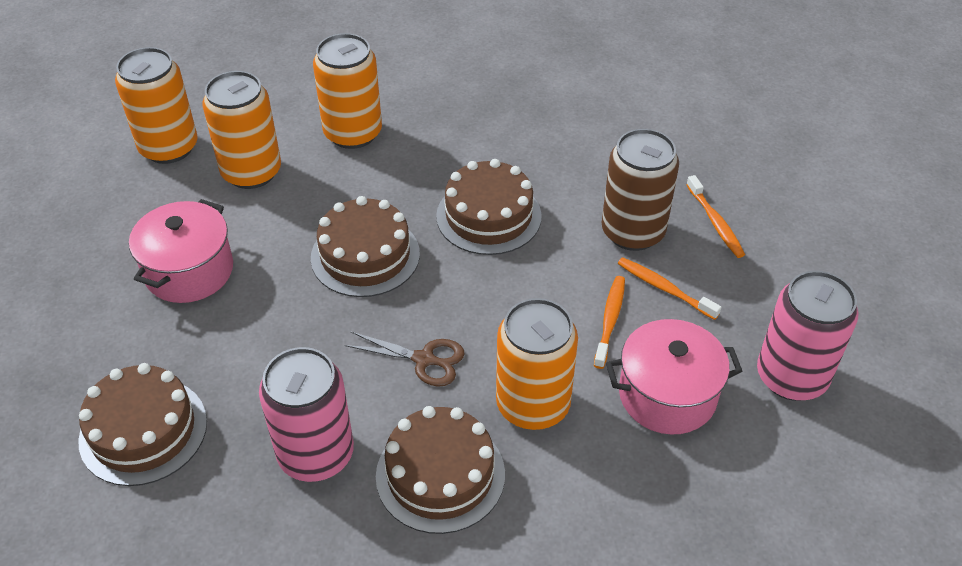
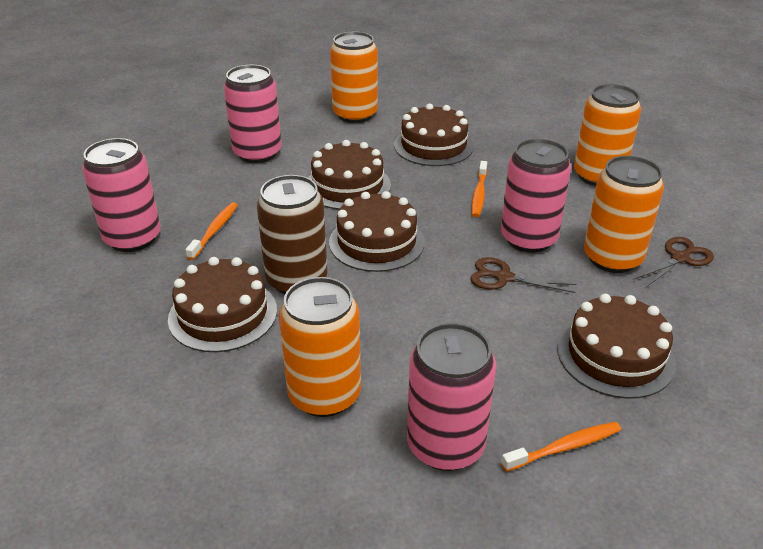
brown cake: [78,363,207,486] [311,196,420,297] [376,406,505,534] [436,159,542,255] = 4 -> [168,257,277,352] [308,140,391,210] [329,191,425,272] [394,104,474,166] [557,294,676,399] = 5
brown scissors: [345,332,465,387] = 1 -> [470,257,577,293] [633,237,714,288] = 2
pink can: [259,347,354,482] [757,271,858,401] = 2 -> [82,138,161,252] [224,65,282,163] [407,323,496,471] [501,139,571,253] = 4
pink pot: [129,199,233,303] [606,319,742,434] = 2 -> none = 0

